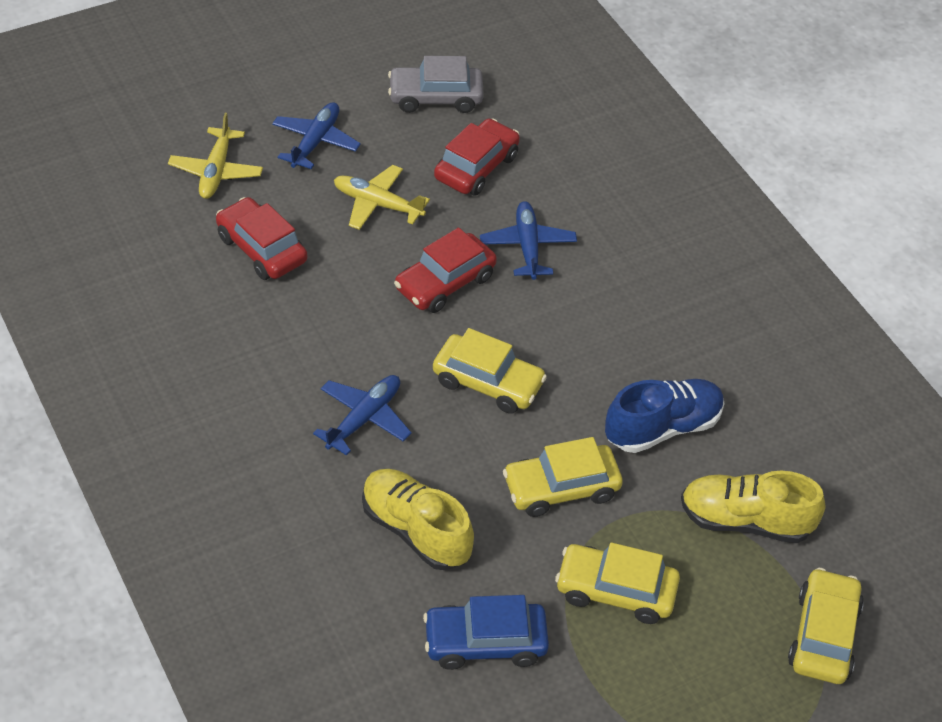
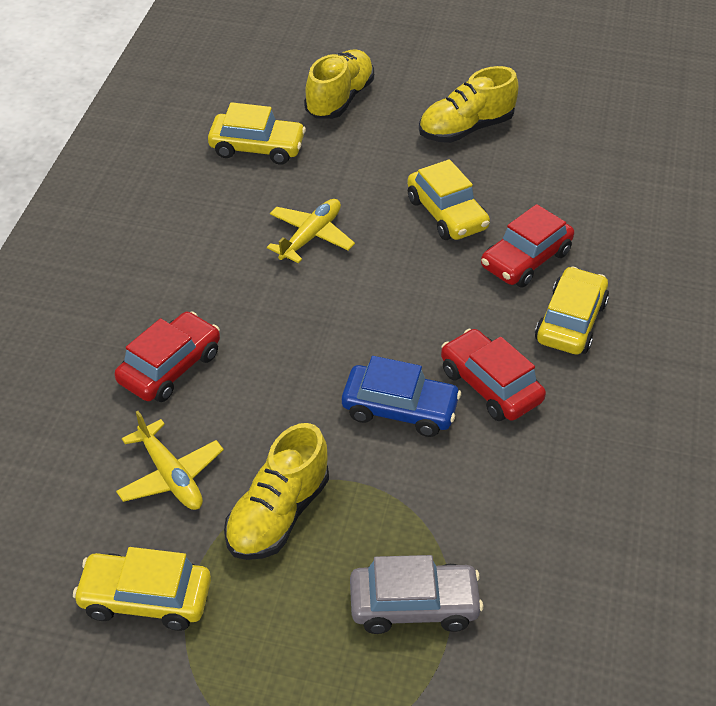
blue plane: [272,102,361,169] [313,375,411,456] [480,201,577,280] = 3 -> none = 0
blue shoe: [605,379,725,453] = 1 -> none = 0
yellow shoe: [362,469,474,570] [681,471,825,543] = 2 -> [224,423,329,560] [304,49,374,119] [419,66,518,143] = 3

